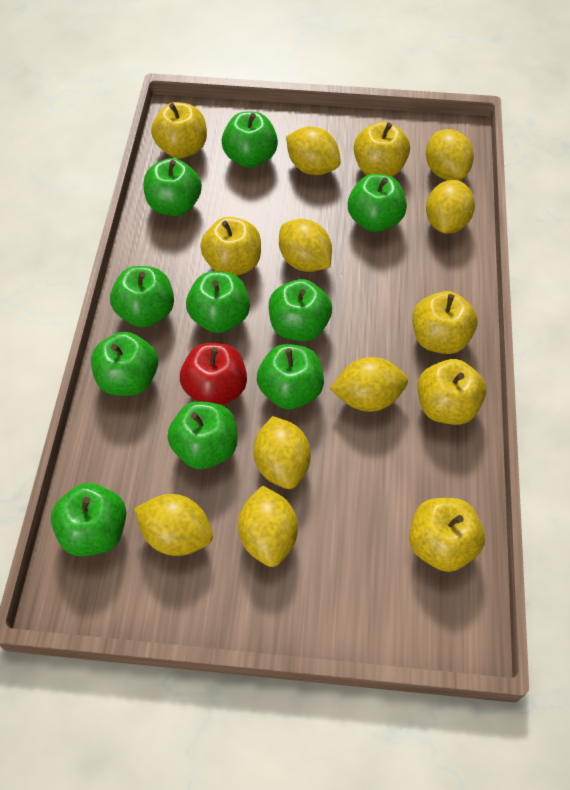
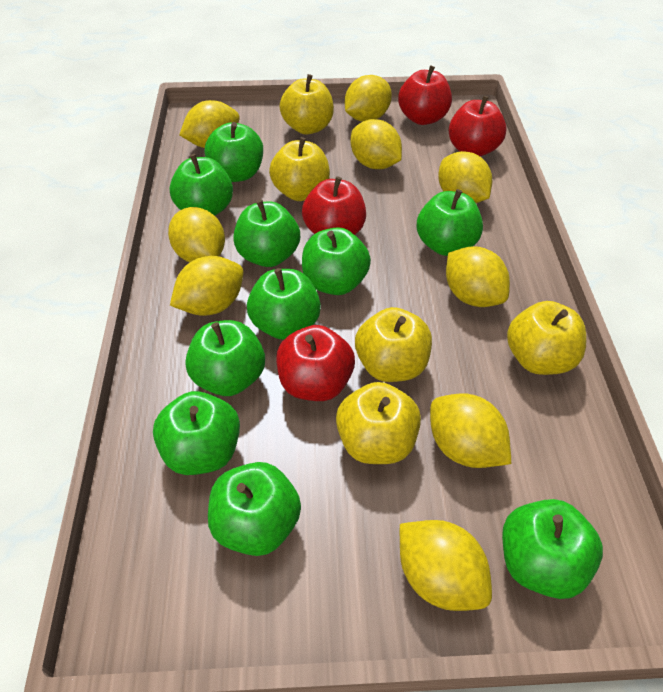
red apple: [180,343,247,405] = 1 -> [276,325,355,401] [302,176,366,235] [398,65,452,125] [449,96,507,156] = 4
yellow apple: [151,102,207,158] [200,217,261,276] [354,122,410,177] [409,498,485,572] [412,291,478,354] [417,359,486,425] = 6 -> [269,137,330,201] [280,74,334,134] [336,382,421,464] [355,307,432,382] [507,301,587,375] = 5
yellow lemon: [134,494,213,556] [238,485,298,567] [253,416,311,489] [279,219,332,272] [286,126,341,175] [330,357,408,412] [426,129,474,180] [426,180,475,234] = 8 -> [168,207,225,263] [170,256,244,316] [180,100,240,148] [345,75,392,122] [351,119,402,169] [400,520,492,611] [430,393,511,468] [438,151,492,203] [446,246,510,307] = 9

